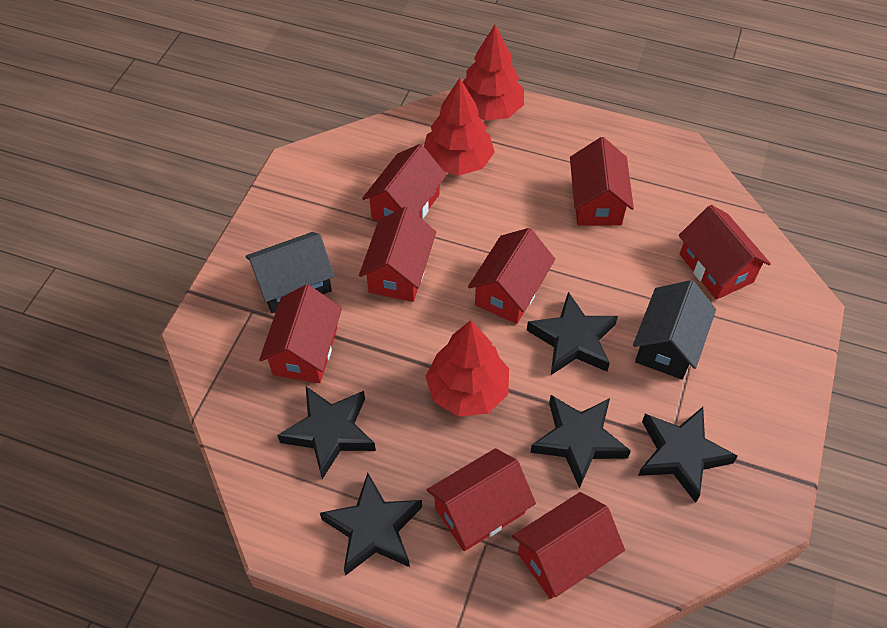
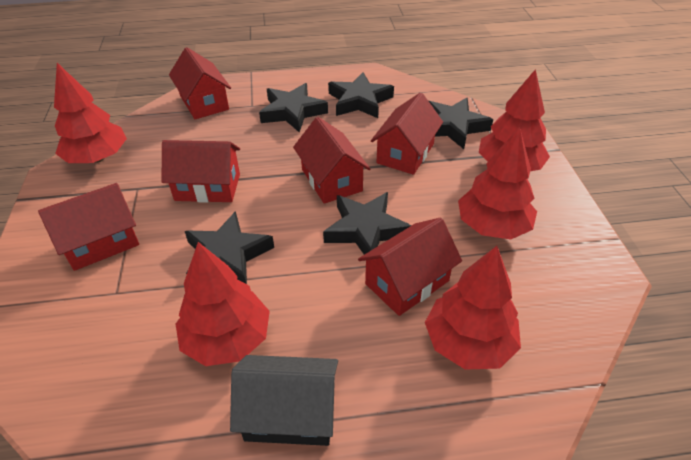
black house: [245,232,335,313] [633,280,716,379] = 2 -> [230,355,338,446] = 1
red house: [259,284,342,383] [359,207,436,302] [362,144,447,221] [427,448,536,551] [468,228,555,324] [512,492,625,599] [570,137,634,226] [678,205,771,300] = 8 -> [38,183,139,271] [162,140,240,203] [169,47,231,119] [293,117,370,204] [358,217,462,316] [371,93,443,175] = 6
red tree: [424,78,495,175] [425,320,509,417] [463,25,524,121] = 3 -> [54,63,127,163] [176,242,270,366] [425,246,521,370] [458,127,537,239] [479,69,550,171] = 5

